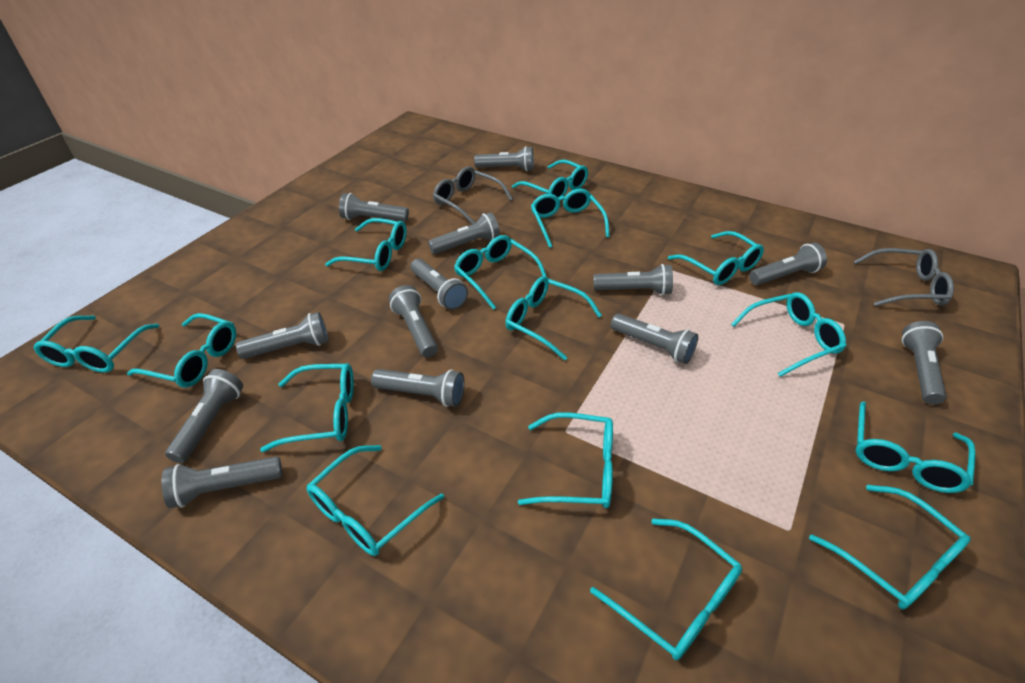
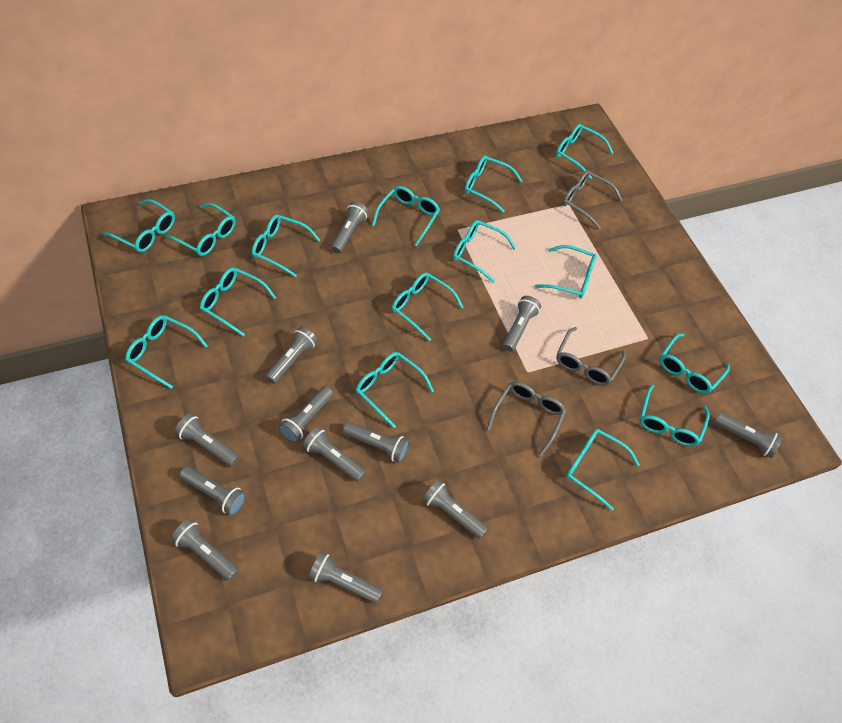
grey flashlight: [161,457,282,508] [165,369,243,463] [236,312,329,359] [339,193,409,222] [371,369,465,407] [389,285,438,358] [411,259,468,310] [428,212,500,254] [474,146,534,171] [593,264,673,295] [611,314,698,364] [749,243,827,285] [902,321,946,405] = 13 -> [171,519,239,581] [175,413,239,467] [179,466,246,516] [265,326,318,384] [278,386,333,443] [302,427,366,482] [309,552,383,603] [331,202,369,254] [343,422,409,463] [422,480,488,539] [502,296,541,352] [714,412,783,458] = 12
grey glasses: [433,167,513,224] [854,248,954,306] = 2 -> [487,382,566,457] [556,327,626,385] [563,170,623,229] = 3

